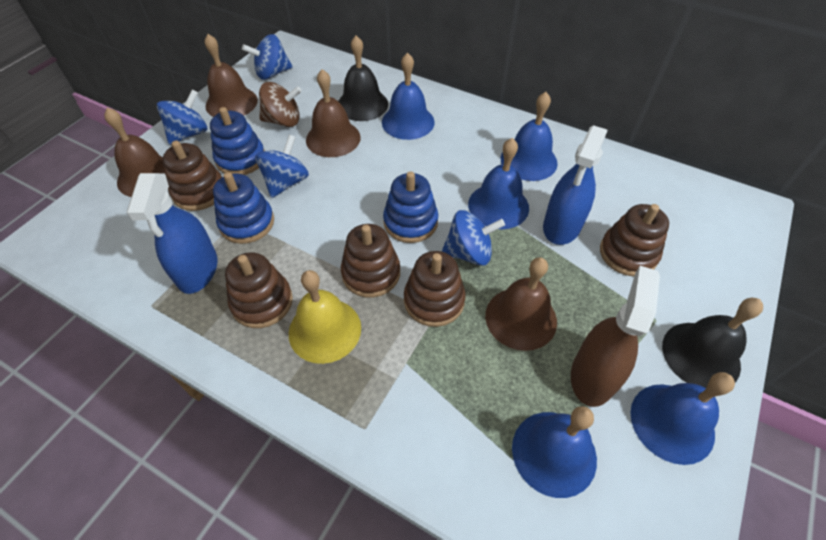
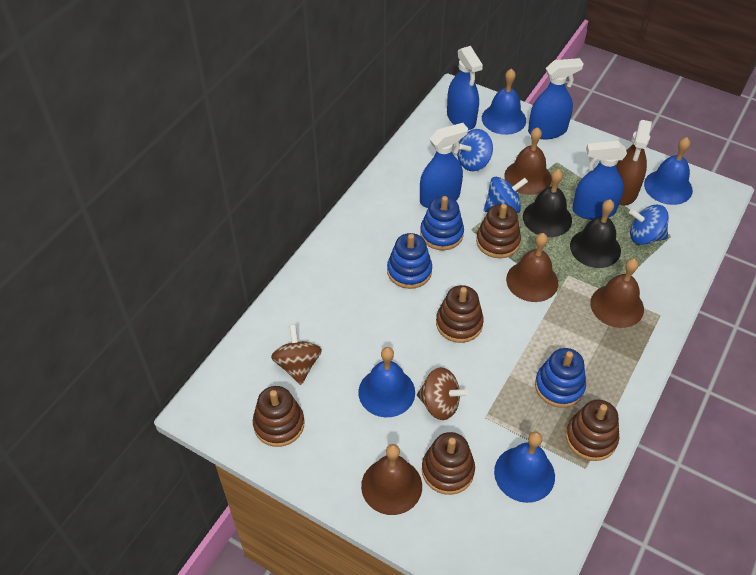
blue bell: [382,52,435,140] [468,138,529,229] [501,92,558,181] [512,406,597,498] [630,372,735,465] = 5 -> [358,347,415,417] [482,68,526,135] [494,431,555,503] [644,137,693,205] = 4
blue spinning top: [157,89,207,145] [242,34,292,80] [255,135,309,198] [442,210,505,266] = 4 -> [457,129,493,171] [484,177,528,213] [629,205,669,245] = 3
blue spray bottle: [127,173,217,294] [543,125,607,245] = 2 -> [420,123,468,208] [447,46,483,130] [528,58,584,139] [572,141,627,220] = 4
brown spinning top: [259,82,302,127] = 1 -> [271,324,322,385] [417,367,468,420] = 2
yellow bell: [289,270,361,364] = 1 -> none = 0

